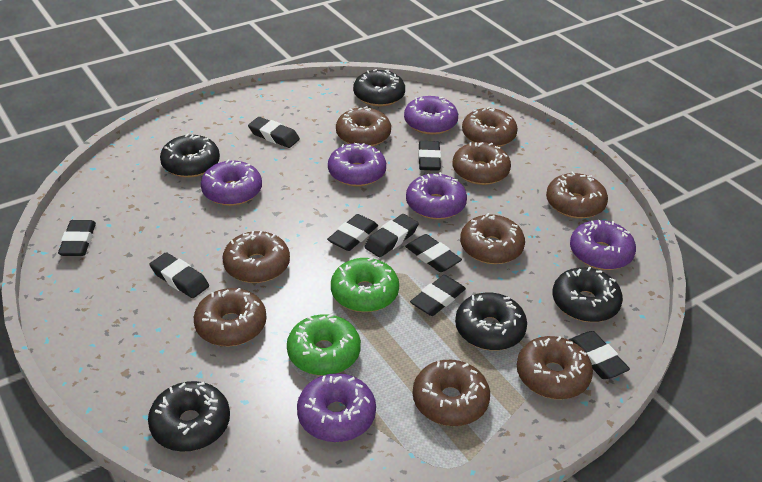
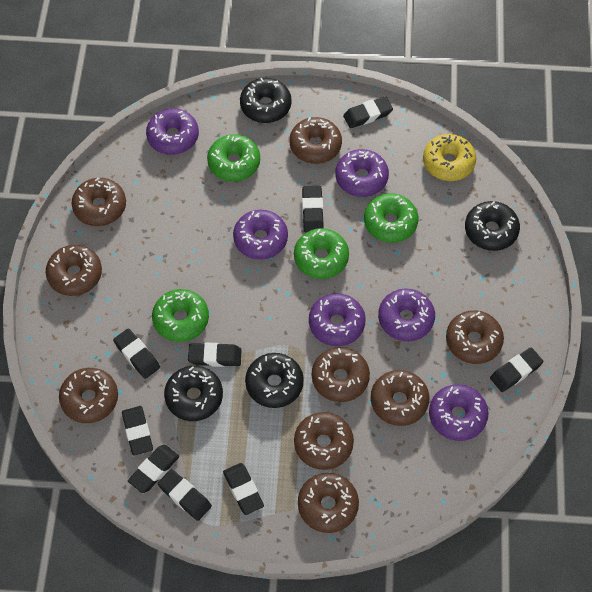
black donut: [148,381,230,452] [160,134,220,178] [353,69,405,107] [455,293,527,351] [552,267,623,322] = 5 -> [164,366,223,421] [240,78,292,123] [245,353,304,408] [465,201,520,251] = 4
green donut: [287,314,361,376] [331,257,399,312] = 2 -> [152,289,209,342] [207,134,260,182] [294,228,349,279] [364,193,418,243] = 4
yellow donut: none = 0 -> [423,134,476,181] = 1

